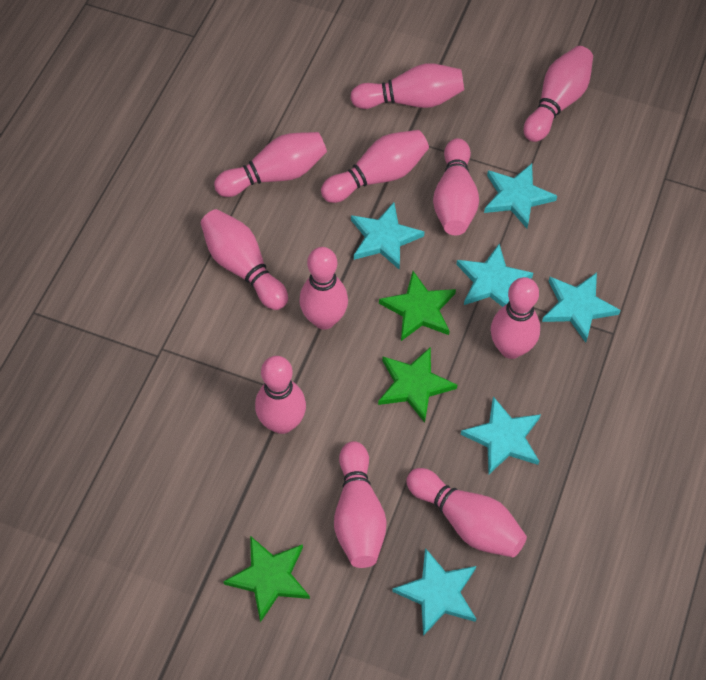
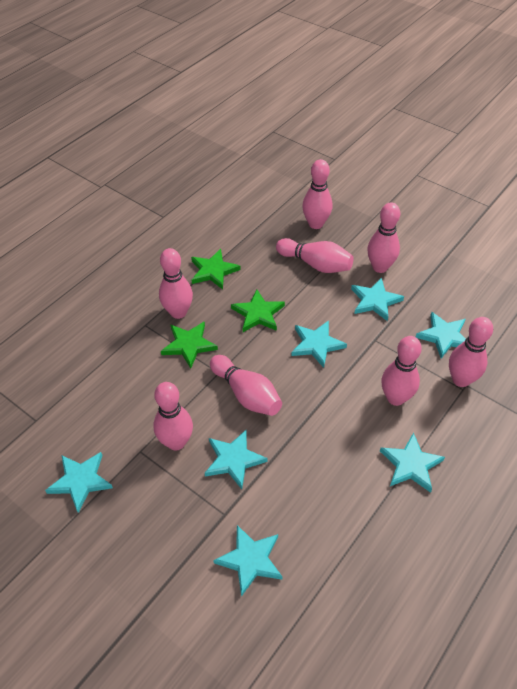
pink bowling pin: [201,209,288,310] [214,132,327,197] [255,356,306,434] [299,247,348,330] [321,130,429,203] [334,441,387,568] [350,63,464,109] [406,468,527,557] [433,138,479,235] [491,277,540,359] [524,46,593,142] = 11 -> [154,382,193,450] [159,248,193,319] [210,355,282,416] [276,238,354,273] [302,159,332,229] [367,203,400,273] [381,336,422,406] [449,317,493,387] = 8
turquoise star: [351,202,424,270] [392,548,476,636] [456,244,533,307] [461,396,541,475] [484,164,557,228] [542,273,621,343] = 6 -> [45,452,113,513] [205,430,267,489] [213,525,283,597] [291,320,347,368] [351,277,404,321] [380,432,445,493] [416,312,466,359] = 7

